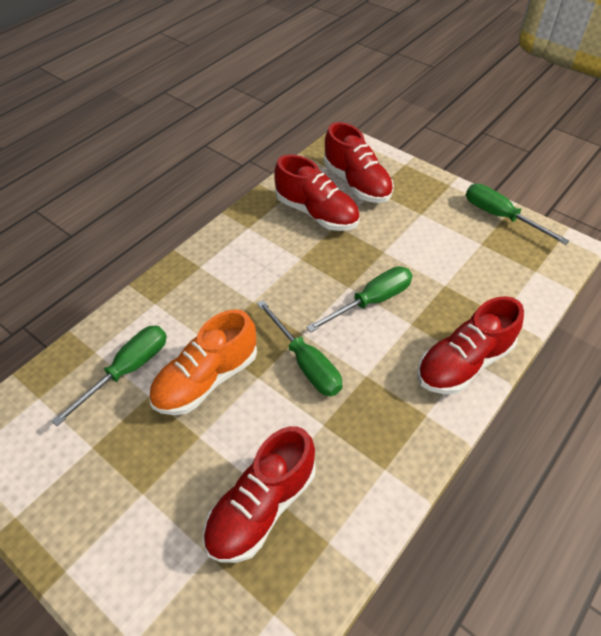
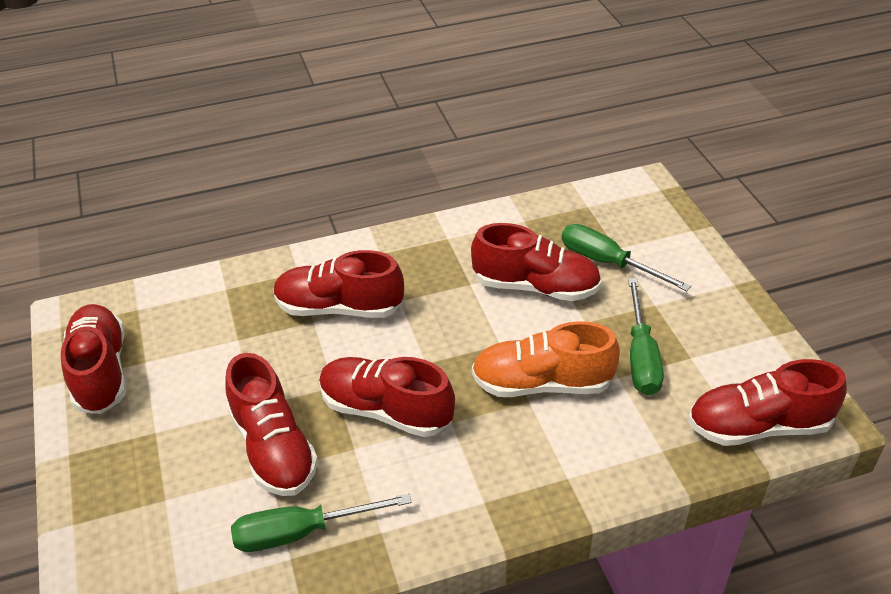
green screwdriver: [52,326,167,426] [257,300,343,397] [306,266,412,333] [466,184,569,245] = 4 -> [231,494,412,552] [562,224,691,291] [628,278,664,395] = 3
red shoe: [203,426,316,563] [274,154,360,231] [324,122,394,203] [417,296,524,394] = 4 -> [61,304,126,414] [225,353,318,496] [273,250,404,318] [319,357,455,437] [471,223,602,301] [688,359,847,446] = 6

